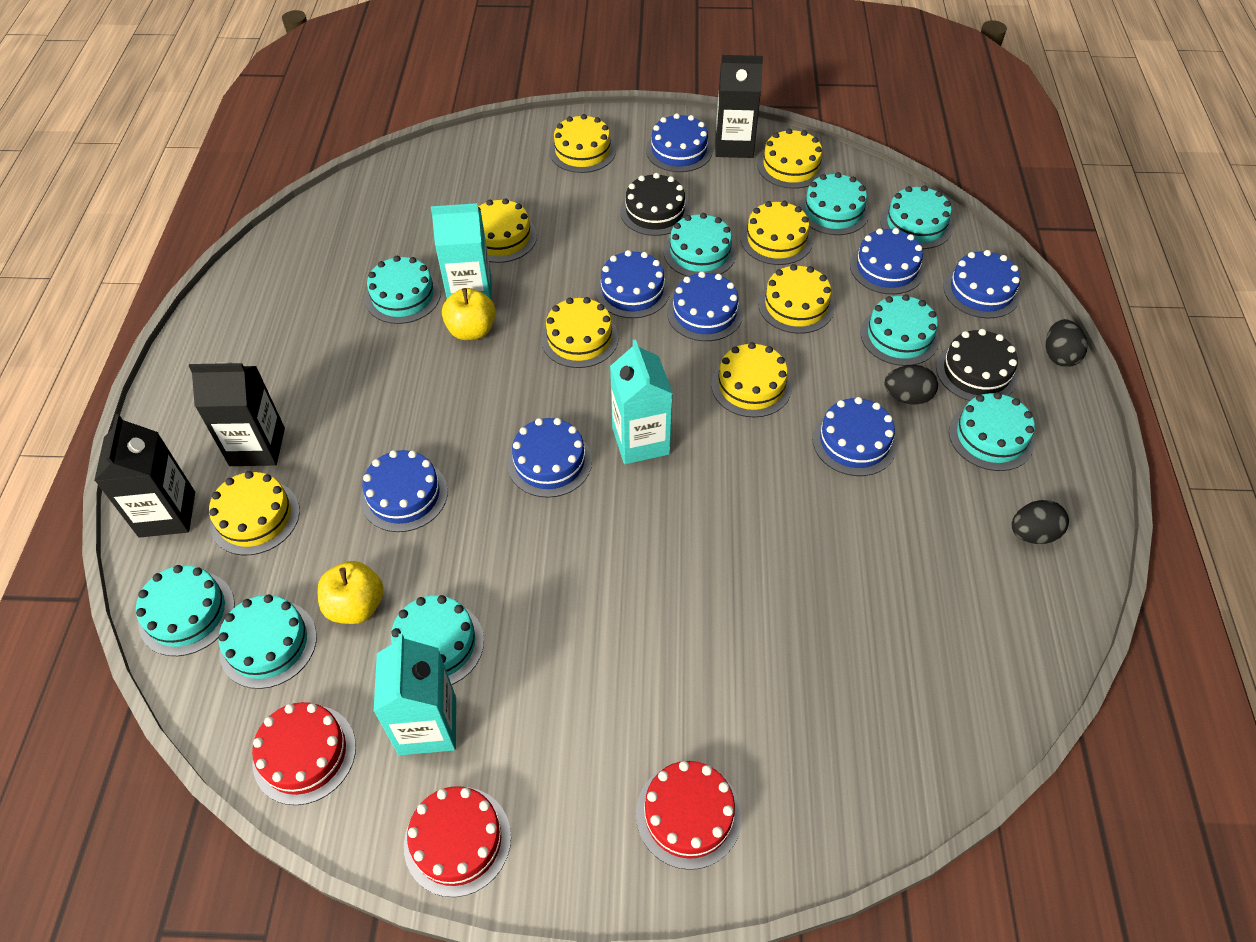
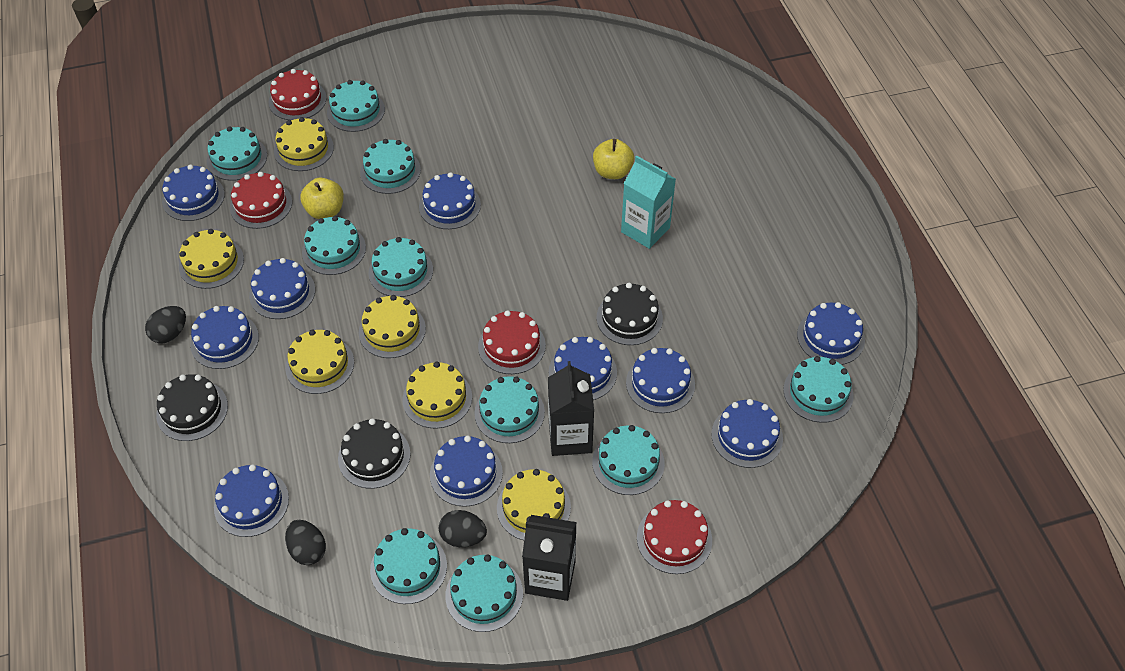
black cake: [620,173,690,236] [936,329,1018,401] = 2 -> [156,374,228,441] [338,419,410,489] [597,283,663,345] = 3
black carton: [94,414,195,538] [189,362,285,466] [715,55,763,158] = 3 -> [522,515,577,601] [548,361,594,456] = 2
blue cake: [360,450,448,532] [507,418,592,498] [595,250,670,318] [646,113,713,172] [667,272,743,341] [812,397,897,476] [850,228,925,295] [943,250,1021,318] = 8 -> [162,165,225,221] [190,306,259,369] [214,464,289,537] [249,258,315,319] [419,172,481,229] [430,436,503,507] [549,337,617,400] [626,348,695,413] [711,399,783,468] [797,302,865,365] = 10
red cake: [252,702,356,805] [404,786,511,897] [636,761,742,870] = 3 -> [230,172,292,229] [269,69,327,120] [478,310,546,374] [637,500,712,574] = 4
turquoise cake: [136,565,235,656] [218,594,317,689] [365,256,441,324] [388,595,484,685] [664,213,737,277] [799,172,869,235] [861,294,939,366] [880,186,953,249] [949,392,1035,471] = 9 -> [207,126,267,181] [302,216,366,275] [327,80,385,132] [360,139,421,194] [369,237,433,297] [370,528,447,604] [445,554,523,632] [474,376,545,443] [592,425,665,495] [783,356,854,423] = 10
turquoise carton: [374,634,456,755] [431,203,492,300] [610,339,673,464] = 3 -> [621,156,676,249] = 1
yellow cake: [209,471,300,555] [478,198,537,263] [541,297,619,368] [549,114,616,173] [711,342,792,418] [741,201,813,265] [757,129,825,189] [758,264,835,334] = 8 -> [179,229,244,289] [274,117,334,171] [285,329,354,394] [359,295,426,358] [402,362,472,429] [497,469,571,540] = 6

